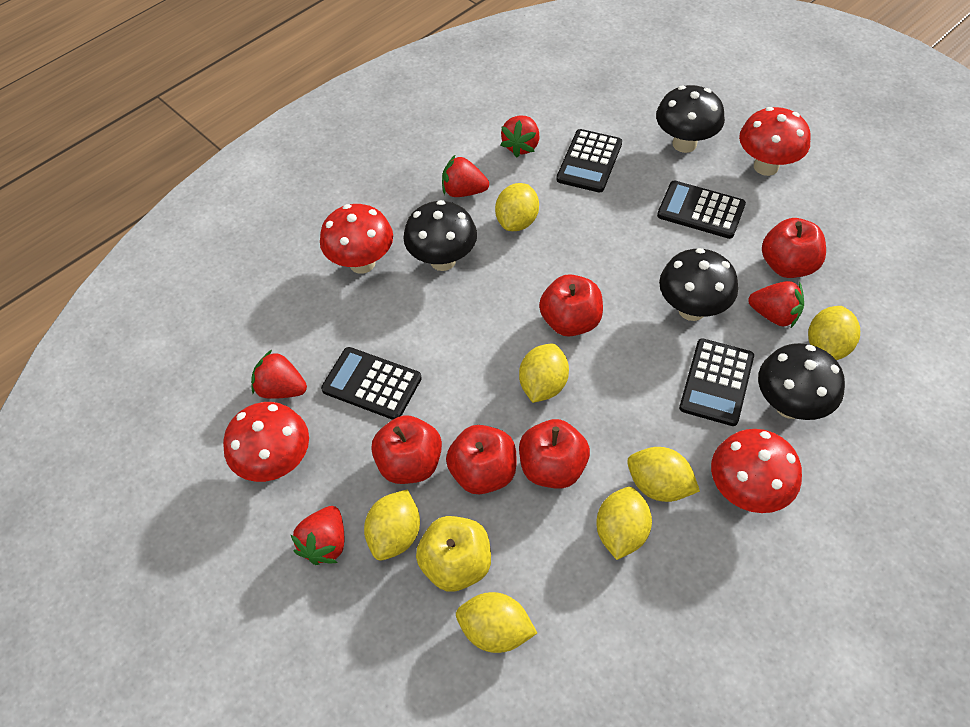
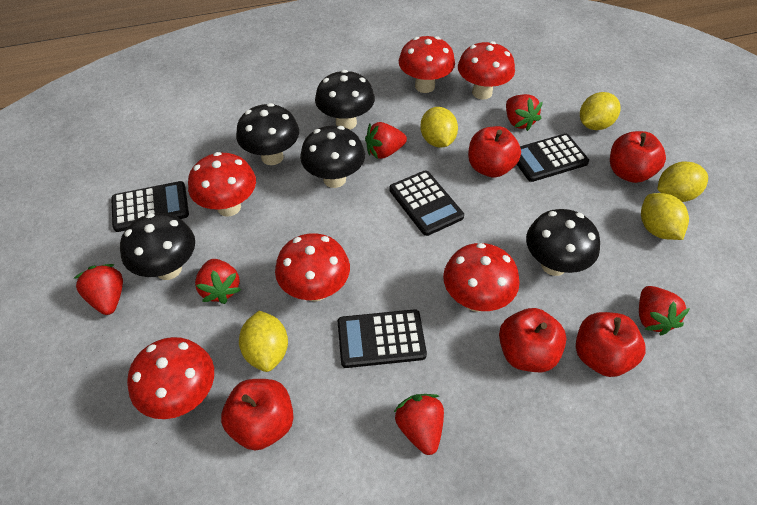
black mushroom: [403,200,477,271] [656,85,725,153] [659,248,738,321] [758,343,845,420] = 4 -> [120,213,195,280] [236,103,299,165] [300,126,365,188] [315,70,375,130] [526,209,600,276] = 5
red mushroom: [223,402,309,482] [320,204,393,274] [711,429,802,513] [739,107,811,176] = 4 -> [127,337,214,419] [188,152,256,217] [275,233,350,302] [399,36,455,93] [443,243,519,312] [458,41,515,100] = 6
red strawberry: [251,350,307,399] [291,506,344,565] [442,154,489,197] [500,116,539,157] [748,281,804,328] = 5 -> [74,264,123,315] [195,259,241,304] [365,122,407,159] [394,394,444,455] [506,94,543,131] [639,286,690,335] = 6
yellow apple: [416,516,491,592] = 1 -> none = 0
yellow lemon: [364,489,420,561] [456,592,537,653] [495,183,539,231] [519,344,569,403] [596,487,652,560] [627,447,700,502] [808,306,860,360] = 7 -> [239,311,288,372] [420,107,458,148] [580,92,621,130] [641,193,689,240] [657,162,708,202] = 5

